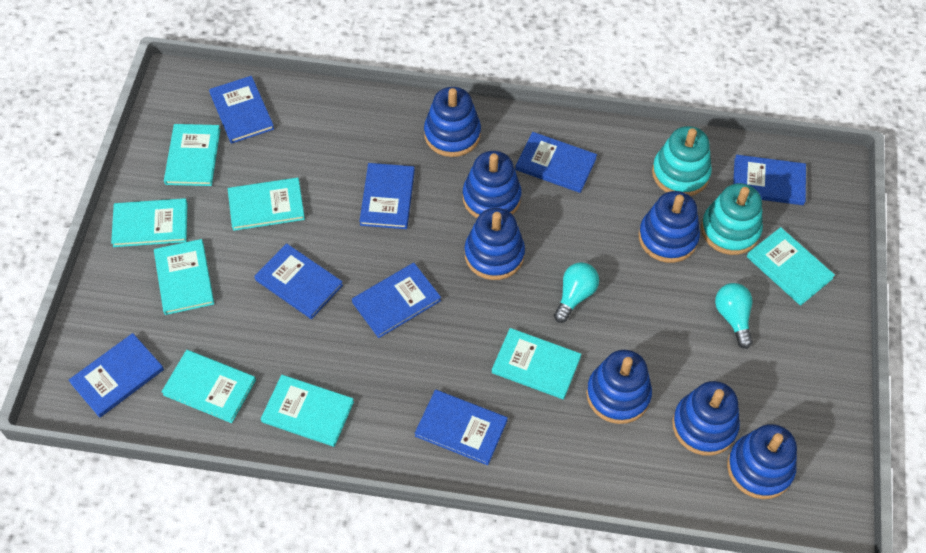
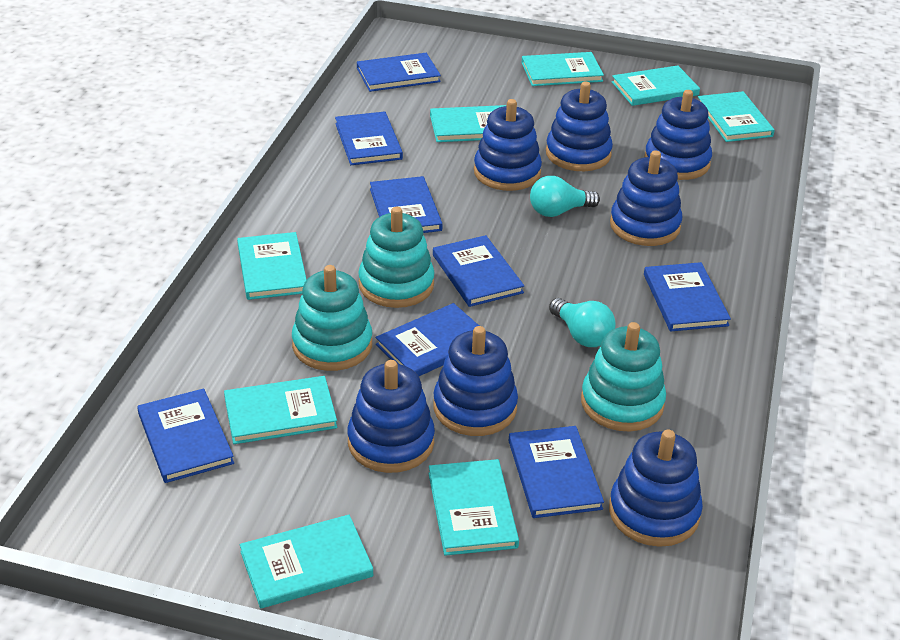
turquoise stacking toy: [652,126,712,196] [701,183,763,255] = 2 -> [292,265,372,371] [358,207,434,308] [581,322,666,432] = 3

